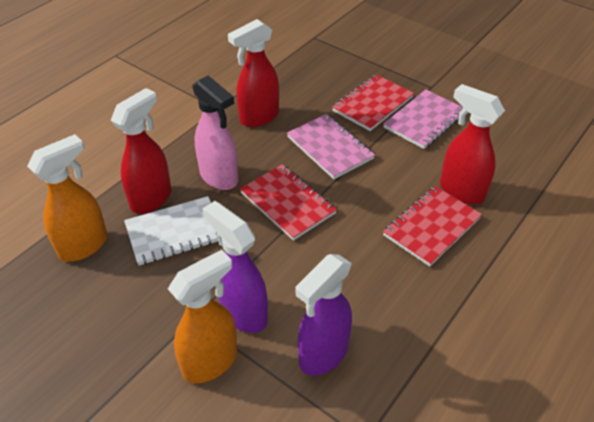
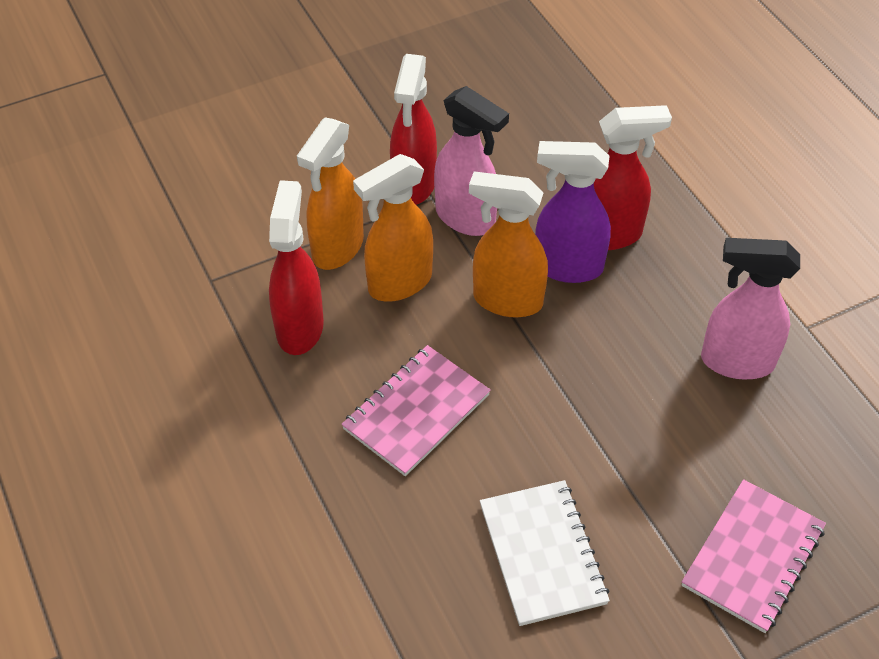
orange spray bottle: [27,134,107,262] [168,250,237,383] = 2 -> [297,117,364,270] [353,154,433,301] [469,172,548,318] = 3
pink spray bottle: [192,75,238,190] = 1 -> [434,86,509,236] [701,238,800,380] = 2
purple spray bottle: [202,201,268,333] [296,254,352,376] = 2 -> [535,141,611,283] = 1
red notebook: [240,164,337,241] [332,74,414,131] [383,186,482,267] = 3 -> none = 0

